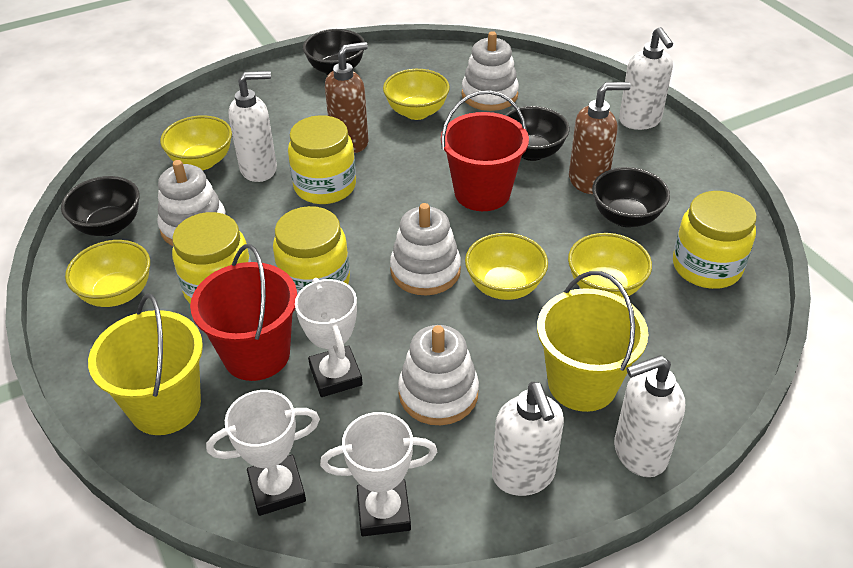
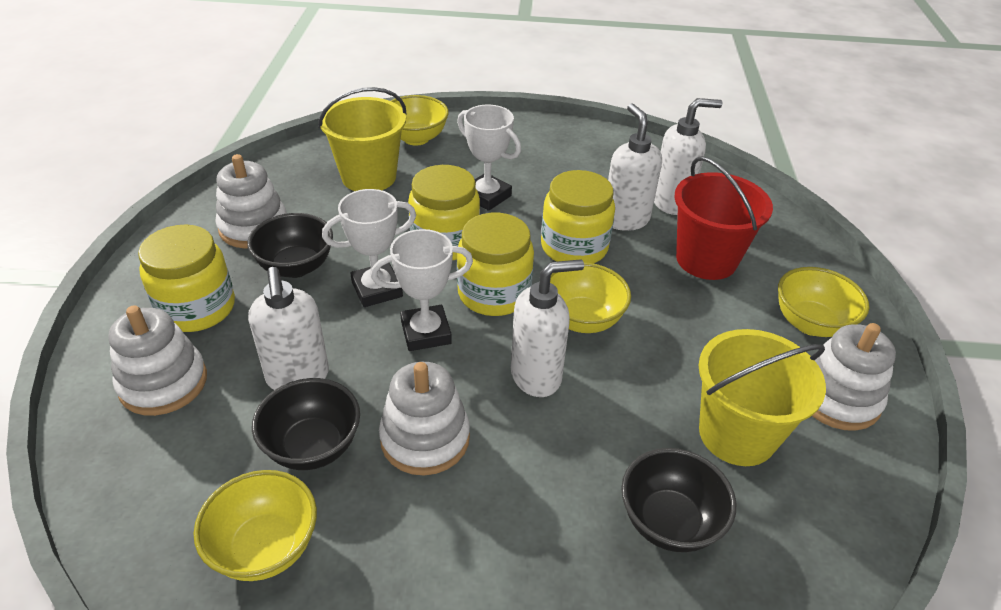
black bowl: [61,176,140,236] [303,29,365,75] [505,106,570,161] [592,167,670,227] = 4 -> [247,213,333,278] [252,378,360,470] [621,448,736,552] = 3
brown soap dispenser: [325,42,368,153] [569,82,631,194] = 2 -> none = 0
red bucket: [190,244,297,381] [441,90,529,211] = 2 -> [674,156,773,280] = 1
yellow bowl: [65,240,150,307] [160,115,232,170] [383,69,450,120] [465,233,548,300] [568,233,652,298] = 5 -> [194,470,317,581] [391,95,449,146] [550,263,631,333] [778,267,869,337] = 4

